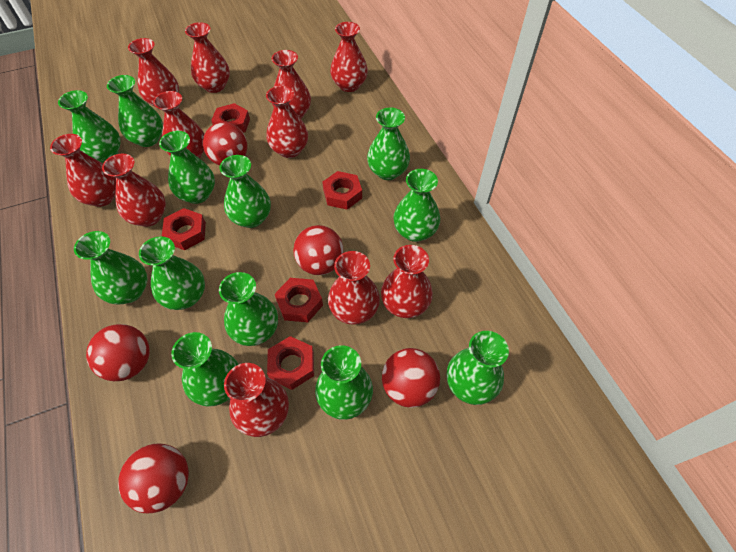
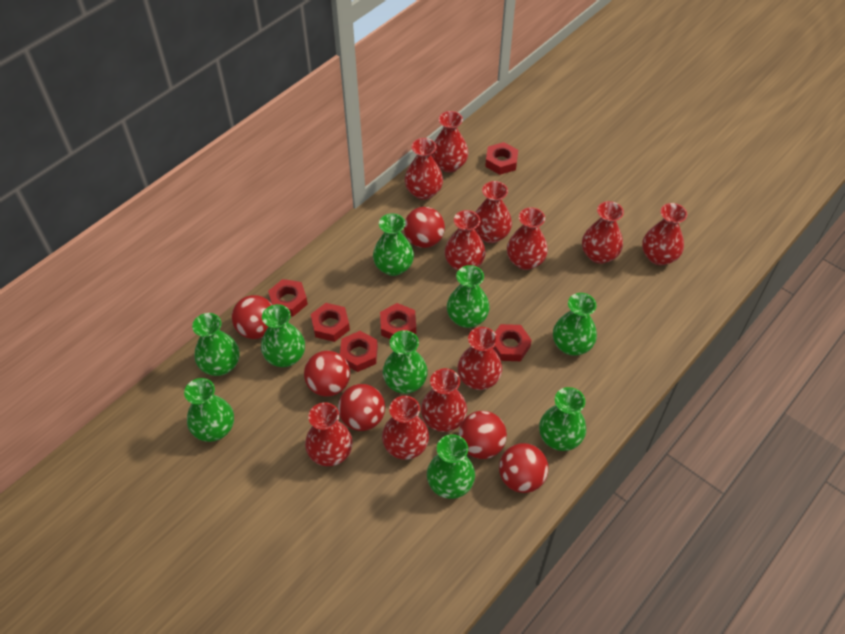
green vase: [58,90,121,163] [74,231,147,304] [107,75,163,147] [139,236,205,310] [159,131,215,204] [171,332,239,407] [219,272,278,346] [220,155,271,228] [315,345,373,420] [367,108,410,180] [393,169,440,242] [447,331,509,405] = 12 -> [184,378,234,442] [192,313,239,376] [261,304,305,367] [373,213,414,276] [383,330,428,394] [427,434,475,499] [447,265,490,328] [539,387,586,451] [553,293,597,356] = 9
red ball: [86,324,150,381] [118,443,189,513] [203,122,247,165] [293,225,344,275] [382,348,440,408] = 5 -> [232,295,272,339] [304,351,350,397] [338,384,385,431] [404,207,445,248] [459,411,507,459] [499,443,548,493] = 6
red nut: [162,208,206,250] [211,103,250,133] [267,336,314,390] [275,278,323,322] [322,171,362,210] = 5 -> [268,279,308,316] [311,303,350,342] [340,331,378,372] [380,303,416,339] [485,142,518,175] [493,324,532,361] = 6

